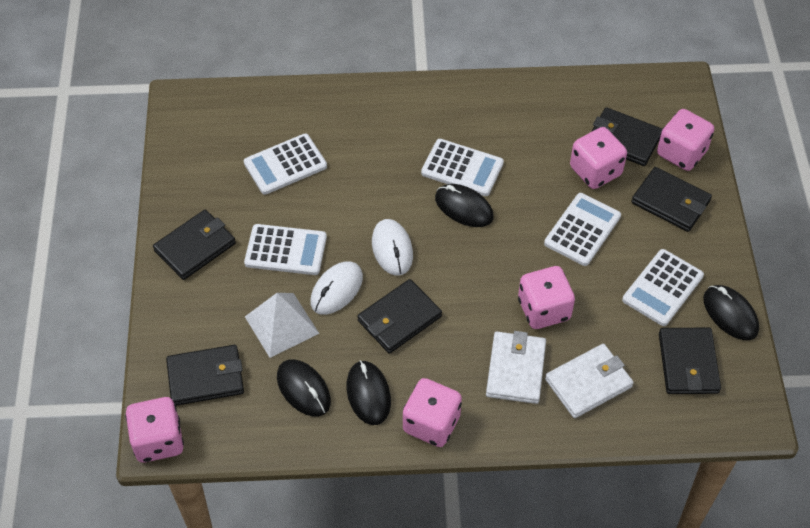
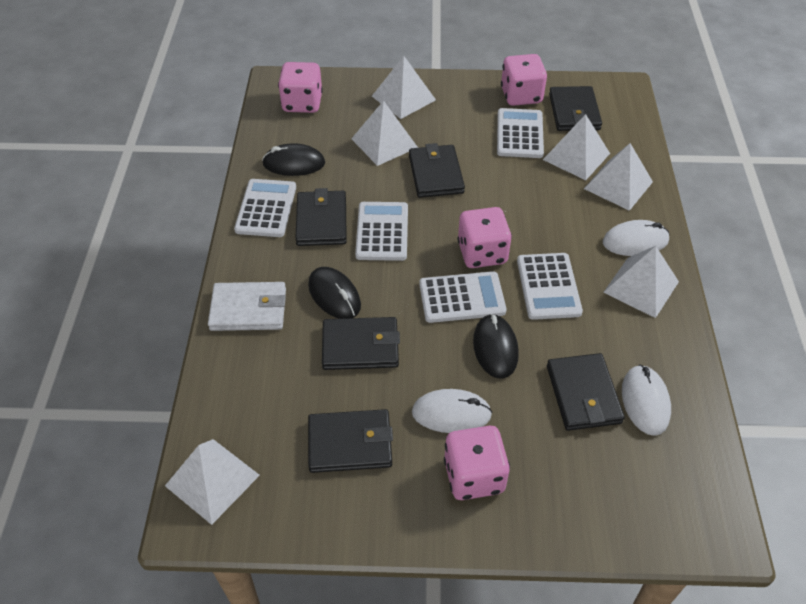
black mouse: [277,359,331,417] [347,360,391,425] [435,184,494,227] [703,285,759,340] = 4 -> [262,143,325,176] [308,267,361,319] [473,314,519,379] = 3
pink dice: [125,397,184,463] [403,378,462,447] [518,266,575,329] [570,127,627,189] [657,109,714,171] = 5 -> [278,62,323,113] [444,426,510,500] [457,207,512,268] [501,54,547,106] = 4
white mouse: [310,261,363,315] [372,219,413,276] = 2 -> [412,389,492,433] [603,220,670,256] [622,364,671,436] = 3
white pyramid: [245,293,319,358] = 1 -> [165,439,260,525] [351,100,418,166] [372,56,436,119] [543,114,610,180] [584,143,653,211] [603,246,679,318] = 6
white wallet: [486,331,546,404] [545,344,634,418] = 2 -> [208,282,286,331] = 1

